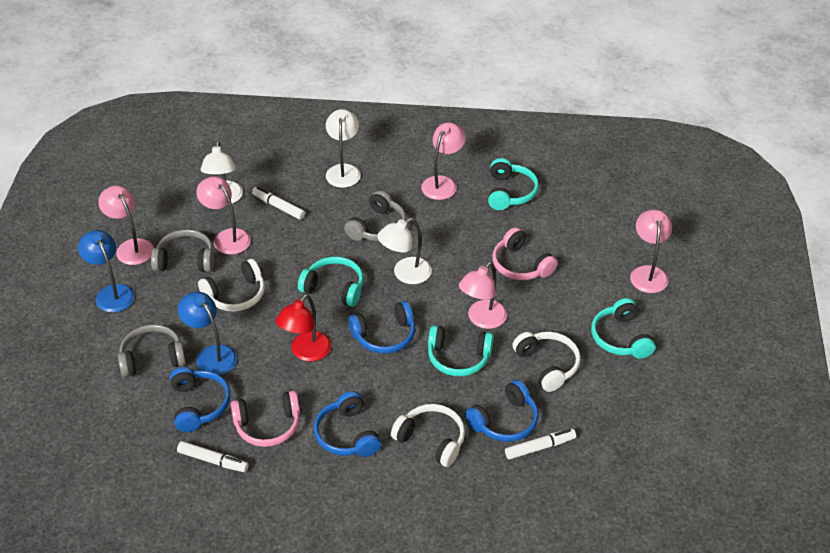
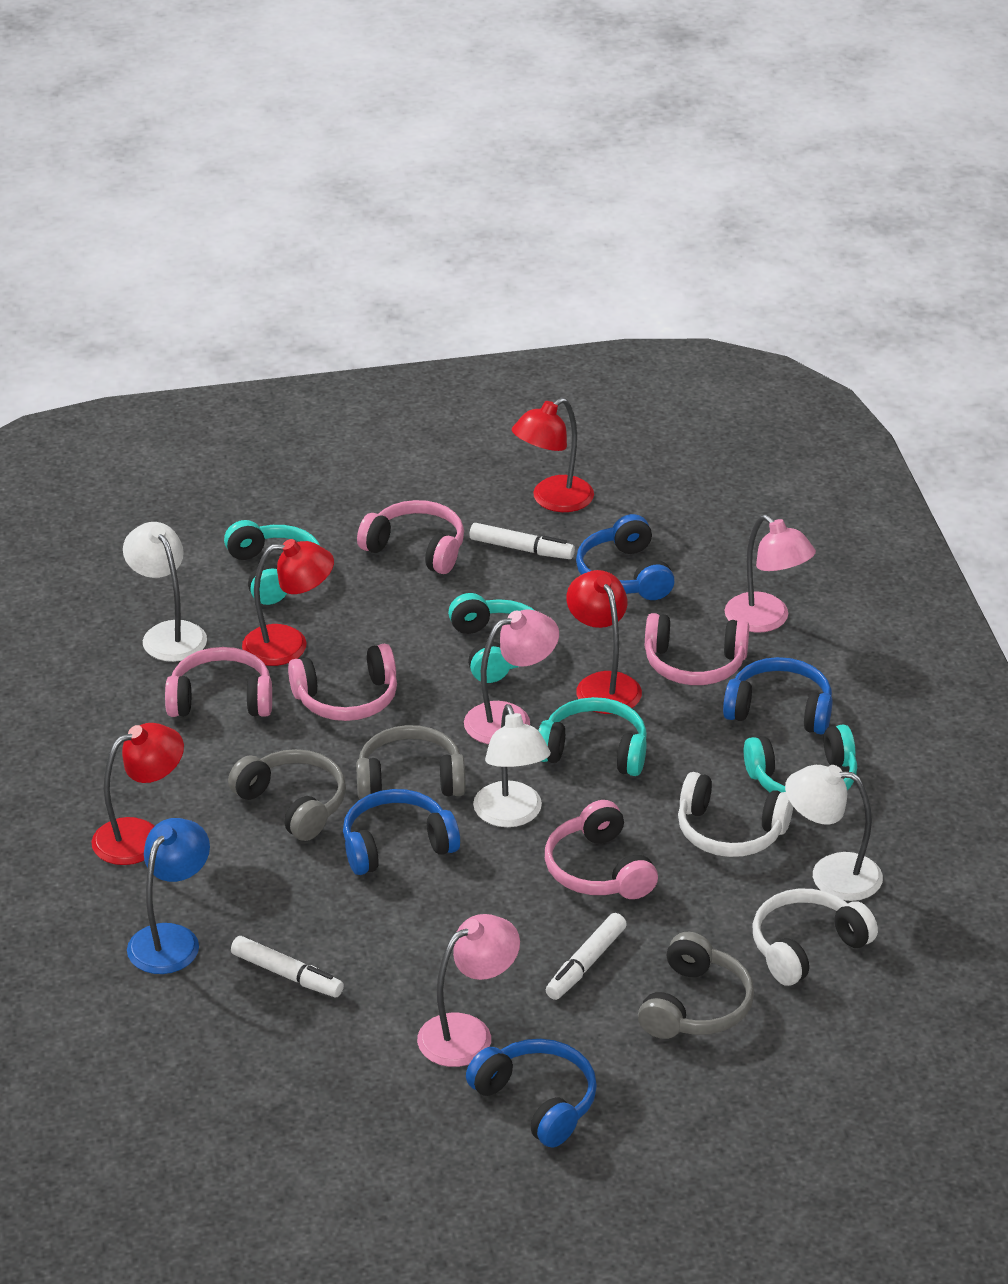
blue lamp: [78,230,135,313] [178,292,237,375] = 2 -> [127,818,210,974] = 1
pink headphones: [231,391,300,447] [492,227,558,280] = 2 -> [165,647,272,717] [288,644,397,721] [357,500,464,574] [545,800,658,899] [645,613,749,685] = 5
pink lamp: [98,185,154,265] [196,176,251,255] [421,122,466,200] [459,262,507,329] [630,209,672,293] = 5 -> [417,914,520,1067] [464,609,559,744] [725,515,816,633] = 3
red lamp: [276,294,331,362] = 1 -> [91,723,184,865] [242,539,334,666] [512,398,594,512] [566,570,642,714] = 4
white headphones: [198,259,265,312] [391,404,465,467] [512,332,581,392] = 3 -> [678,772,793,857] [752,889,878,986] = 2

